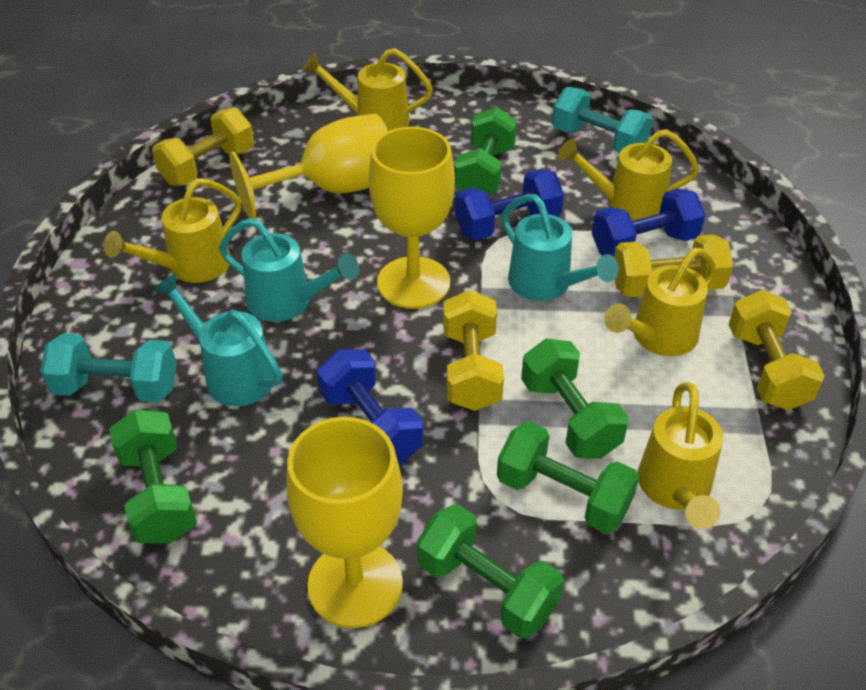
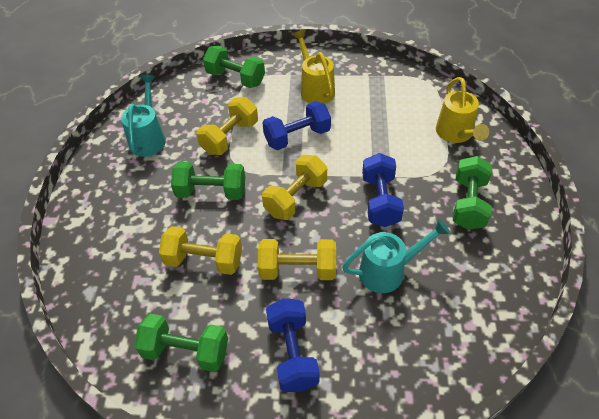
green dumbbell: [109,409,197,543] [417,504,564,638] [454,107,517,195] [497,421,639,534] [521,339,629,459] = 5 -> [134,314,228,372] [171,162,245,200] [203,46,265,88] [453,156,492,230] = 4
turquoise dumbbell: [40,333,177,403] [552,87,653,153] = 2 -> none = 0
turquoise watering can: [153,273,283,406] [219,218,359,322] [501,194,619,301] = 3 -> [121,75,166,157] [342,219,451,293] = 2
yellow goblet: [229,114,388,219] [286,417,403,628] [369,127,455,309] = 3 -> none = 0
yellow watering can: [104,178,241,283] [302,48,433,131] [558,129,699,221] [604,248,716,356] [638,382,723,529] = 5 -> [292,30,335,104] [436,77,489,143] = 2

